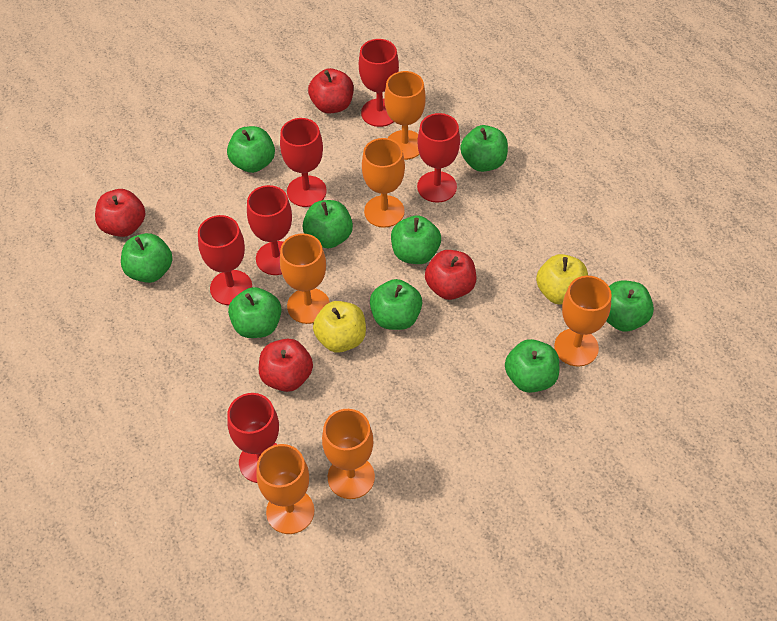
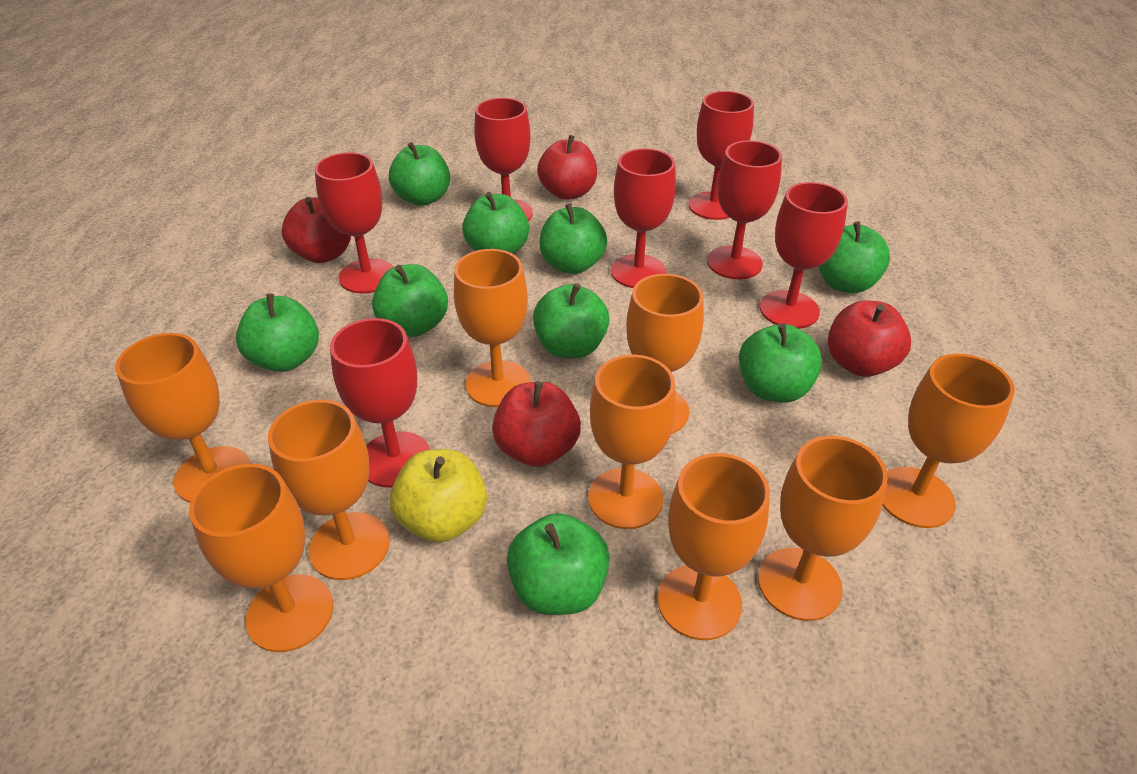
orange goblet: [256,444,314,534] [280,233,330,324] [322,409,375,499] [362,138,405,228] [384,71,426,160] [554,276,612,367] = 6 -> [115,333,251,503] [189,464,333,652] [268,400,390,580] [454,249,531,407] [588,355,676,529] [626,274,704,434] [657,453,770,640] [758,436,888,621] [882,354,1015,528] = 9
red goblet: [198,215,252,305] [227,393,279,483] [247,185,292,275] [280,118,327,207] [359,39,399,127] [417,113,460,203] = 6 -> [315,152,394,293] [330,318,430,488] [474,98,533,221] [611,148,676,288] [688,91,754,220] [707,140,782,279] [760,182,848,329] = 7
yellow apple: [313,301,366,353] [536,254,588,305] = 2 -> [390,449,487,543] = 1

